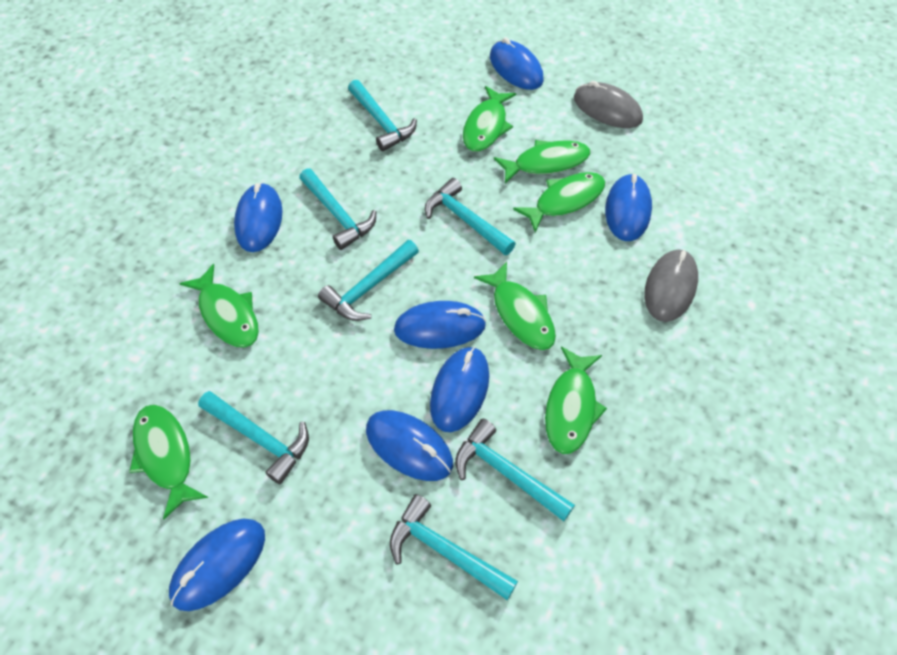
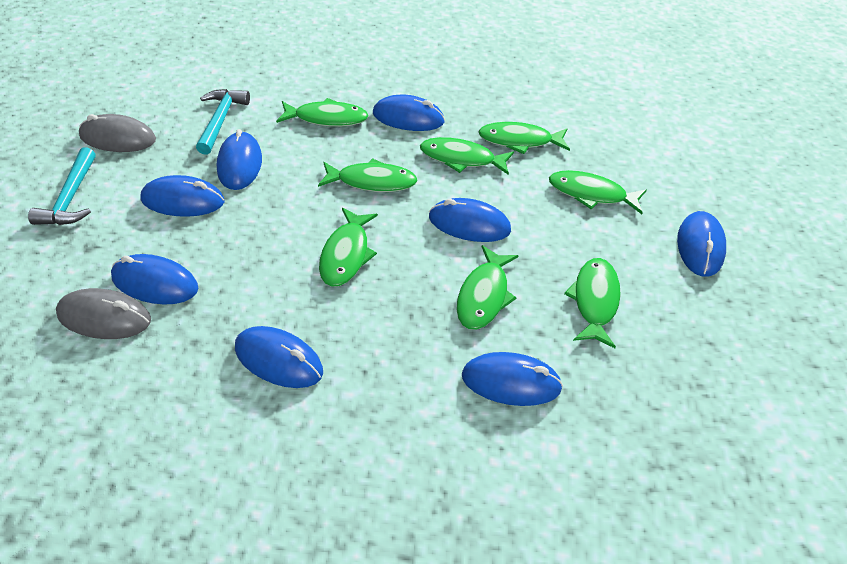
blue mouse: [169,518,265,611] [234,183,283,252] [366,410,453,481] [394,301,486,349] [430,347,489,432] [490,38,544,90] [605,174,652,241] = 7 -> [111,254,198,305] [140,175,224,217] [217,129,262,190] [235,326,323,388] [373,95,445,131] [429,198,511,242] [462,352,563,406] [677,211,726,276] = 8
green fish: [129,405,208,519] [179,264,259,348] [463,86,516,152] [474,262,556,350] [494,140,591,184] [513,172,605,233] [545,346,607,454] = 7 -> [276,98,368,127] [318,158,418,192] [319,208,378,287] [420,137,514,175] [457,245,518,330] [478,122,570,154] [549,170,647,214] [564,258,621,348] = 8
turquoise hammer: [198,391,309,484] [299,168,376,250] [318,240,419,321] [348,80,417,151] [390,494,518,600] [425,178,516,255] [455,419,575,521] = 7 -> [28,147,96,225] [196,89,250,155] = 2

